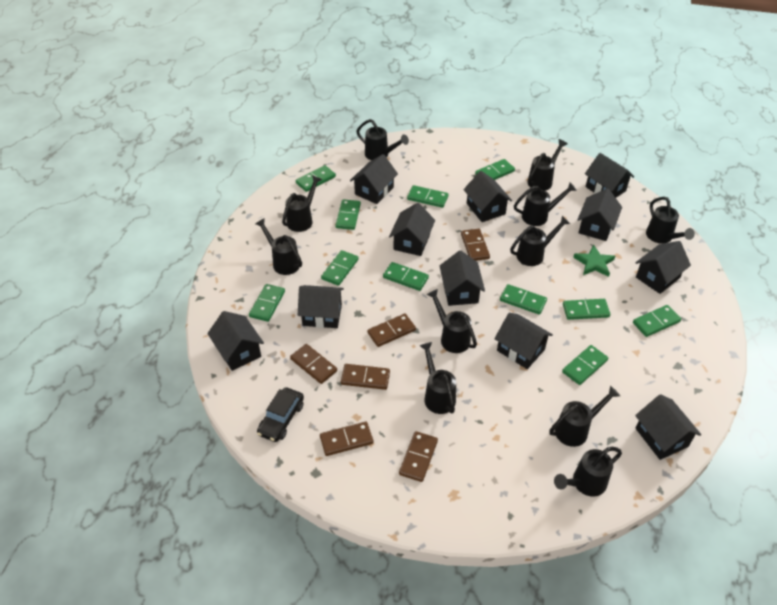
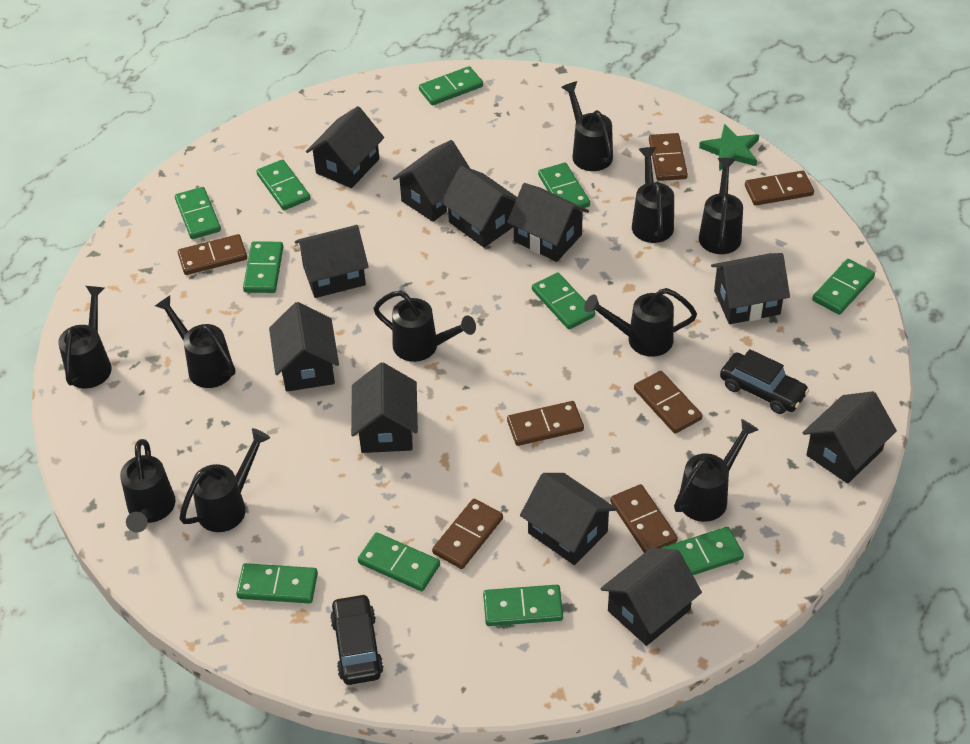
black car: [257,387,304,442] = 1 -> [330,593,384,685] [720,349,809,414] = 2
black watering can: [255,218,302,275] [282,175,322,232] [356,119,409,160] [419,342,456,414] [427,289,477,353] [510,216,570,266] [514,182,577,226] [528,139,567,191] [549,386,620,447] [554,447,622,496] [646,197,695,244] = 11 -> [58,286,112,388] [120,439,176,533] [155,295,235,388] [180,428,270,532] [373,290,476,362] [561,81,613,171] [584,288,697,357] [632,147,674,243] [674,419,759,522] [699,158,743,254] = 10
brown domino: [290,344,337,384] [320,422,373,456] [341,364,390,390] [367,314,416,347] [399,431,438,482] [461,229,490,261] = 6 -> [178,234,247,275] [432,499,503,569] [507,401,584,446] [610,484,678,553] [634,371,703,434] [649,133,688,181] [745,170,814,206] = 7

